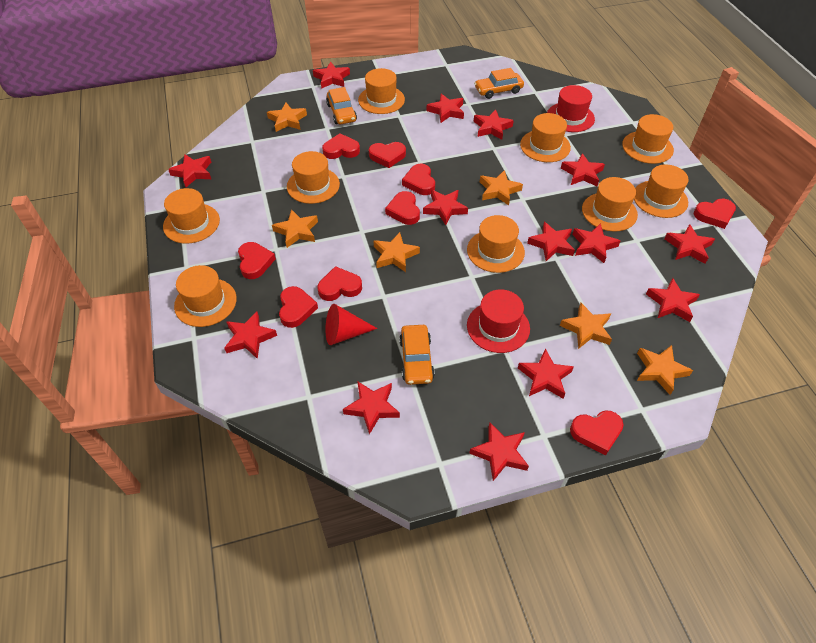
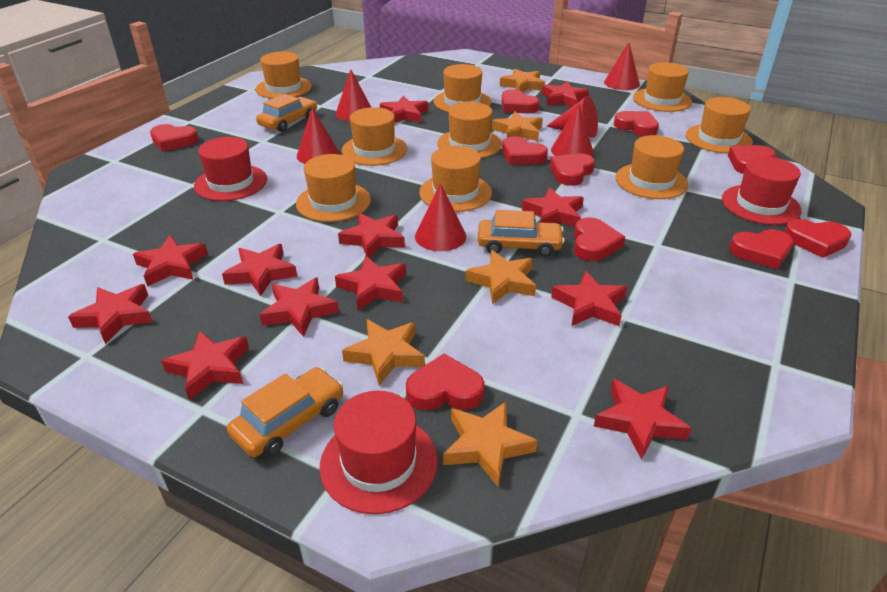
orange star: [267,103,307,132] [272,209,318,248] [373,232,420,272] [480,170,523,206] [560,303,612,349] [637,345,693,395] = 6 -> [342,319,425,385] [443,402,538,486] [466,250,536,304] [492,112,543,141] [500,68,545,92] = 5
red cone: [325,304,377,345] = 1 -> [297,108,340,164] [335,69,371,121] [415,183,466,251] [546,96,598,138] [551,104,594,156] [604,42,640,90] = 6
red hat: [467,289,530,353] [547,85,595,132] = 2 -> [194,137,267,201] [320,391,438,514] [722,157,802,225] = 3
red heart: [238,242,276,279] [279,286,318,328] [317,266,362,301] [322,133,360,159] [369,142,406,168] [385,191,420,225] [402,164,435,195] [570,411,624,455] [694,199,736,229] = 9 -> [150,124,199,151] [406,354,485,411] [501,89,540,113] [502,136,548,165] [550,153,595,186] [574,217,625,261] [614,111,659,136] [728,145,776,174] [729,229,793,269] [784,219,851,258] = 10
red star: [168,154,211,187] [224,312,277,359] [313,62,350,89] [343,381,400,435] [423,190,468,225] [427,94,464,123] [469,423,529,481] [474,109,514,140] [518,348,574,399] [527,222,575,261] [561,153,605,186] [572,223,620,263] [646,278,700,322] [664,224,715,264] = 14 -> [68,284,153,344] [133,235,208,287] [161,331,249,400] [222,244,297,296] [259,277,339,337] [335,256,406,310] [338,213,405,258] [380,96,428,123] [522,187,584,227] [542,81,589,107] [551,271,627,326] [594,379,692,460] = 12

